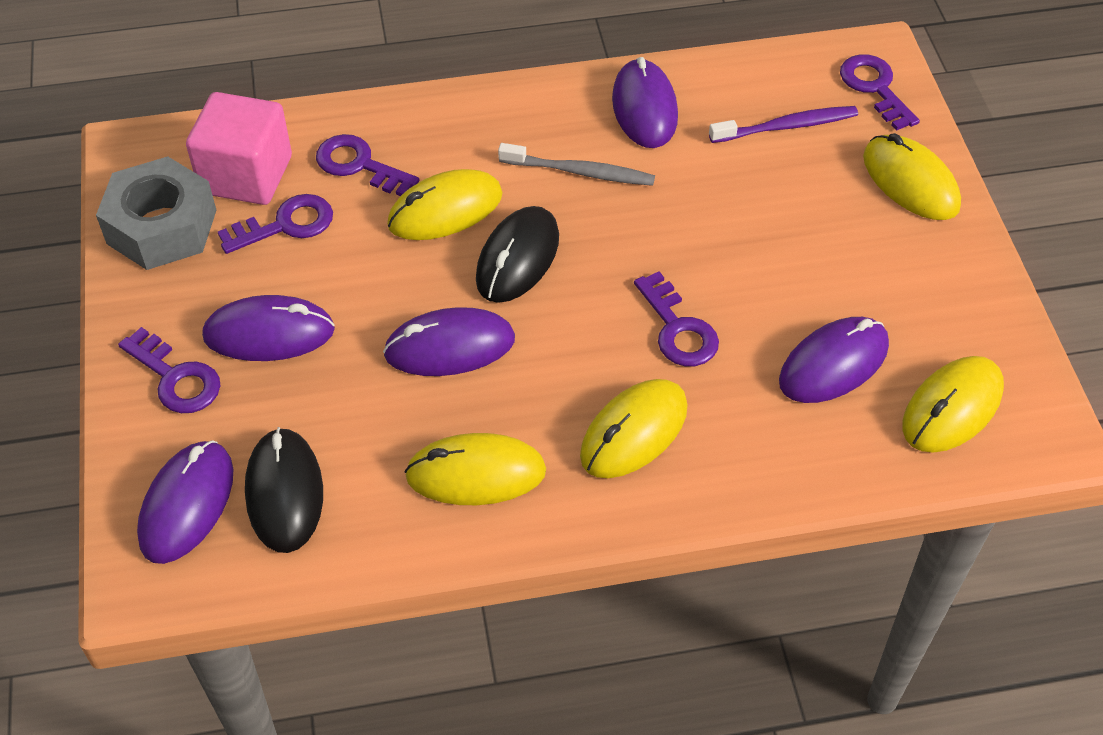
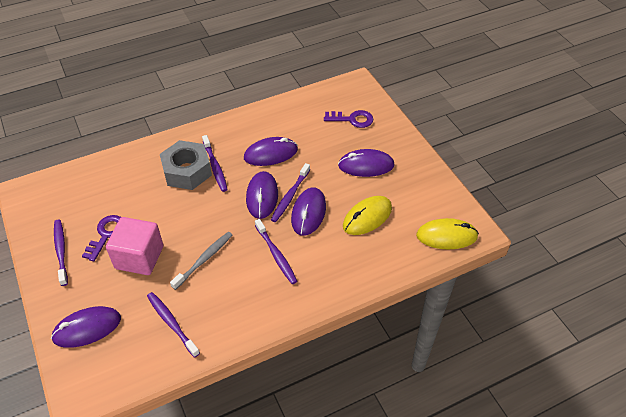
black mouse: [245,427,323,553] [476,206,559,303] = 2 -> none = 0
purple key: [118,327,221,413] [218,194,333,254] [316,134,420,196] [634,271,719,366] [840,54,920,131] = 5 -> [82,215,121,262] [324,110,373,128] = 2
purple toothbrush: [709,106,858,143] = 1 -> [54,220,68,286] [147,292,200,358] [202,135,228,192] [255,219,297,284] [271,163,310,222] = 5
yellow mouse: [387,169,503,240] [404,433,546,505] [580,379,688,478] [863,133,961,220] [902,356,1004,453] = 5 -> [343,196,392,235] [416,218,479,249] = 2

